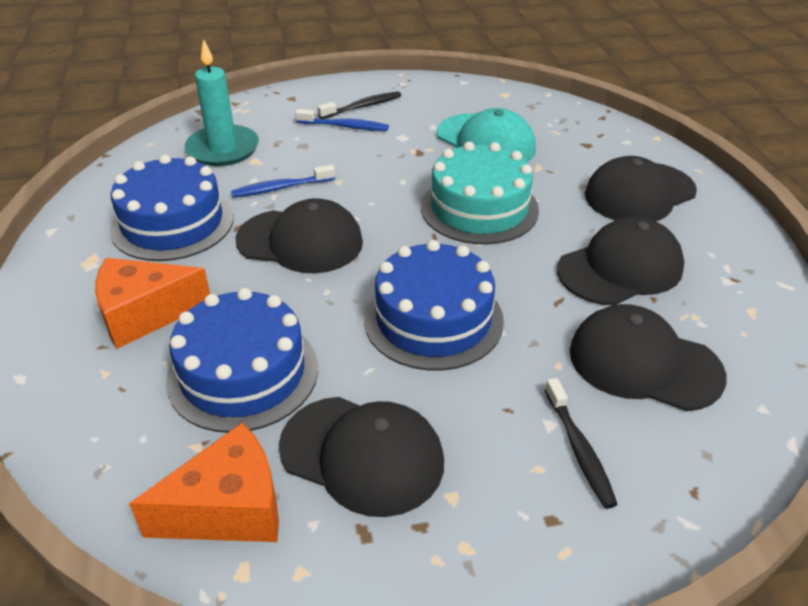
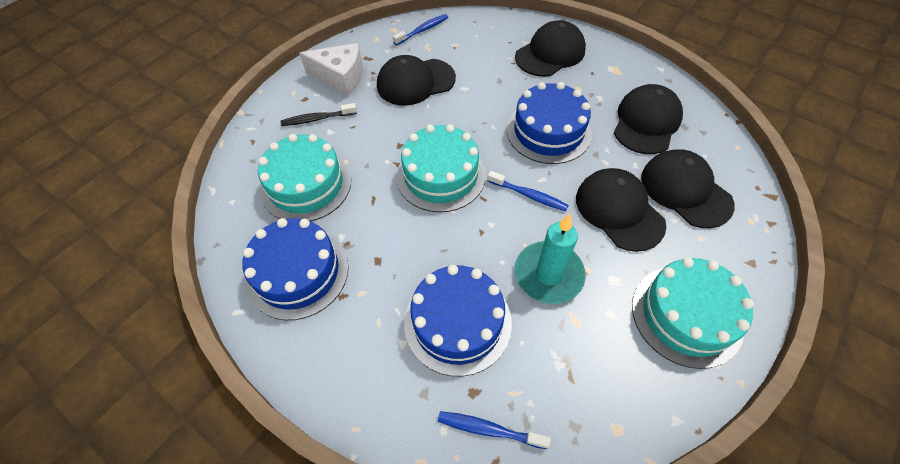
black toothbrush: [317,91,401,119] [545,378,618,509] = 2 -> [281,103,357,126] = 1
blue toothbrush: [231,165,335,198] [295,109,389,131] = 2 -> [393,14,448,45] [438,411,551,449] [488,171,569,211] = 3
orange cheese: [95,258,210,349] [129,422,279,542] = 2 -> none = 0
turquoise cake: [421,142,539,244] = 1 -> [258,134,351,221] [396,124,486,212] [632,257,754,369] = 3
turquoise cap: [437,108,536,162] = 1 -> none = 0
white cheese: none = 0 -> [299,43,363,96] = 1

